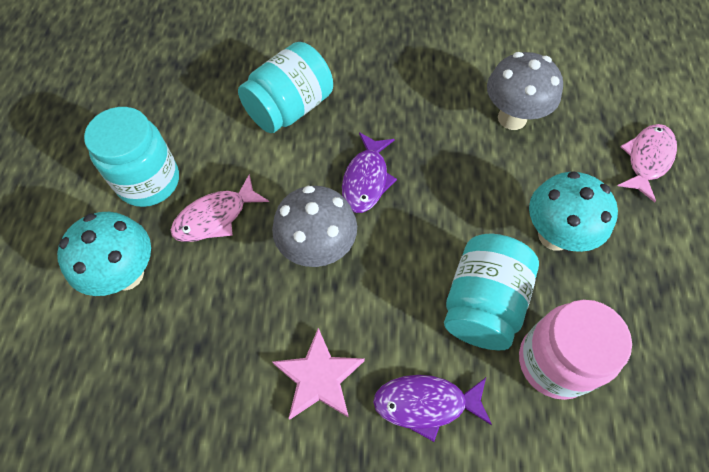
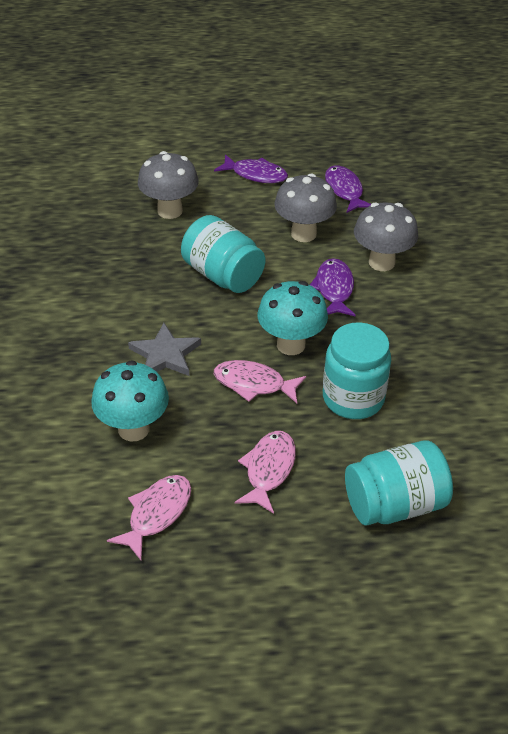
grey mushroom: [272,186,357,267] [487,52,563,130] = 2 -> [138,151,199,219] [274,173,337,242] [354,202,418,271] = 3
grey star: none = 0 -> [128,323,201,376] = 1
pink fish: [171,174,269,242] [617,124,677,202] = 2 -> [107,475,191,560] [214,360,306,403] [235,431,296,514] = 3
pink jar: [519,300,632,400] = 1 -> none = 0
pink star: [272,328,365,419] = 1 -> none = 0
purple fish: [342,132,397,213] [373,375,492,442] = 2 -> [214,154,288,183] [310,258,355,316] [325,165,371,213] = 3

